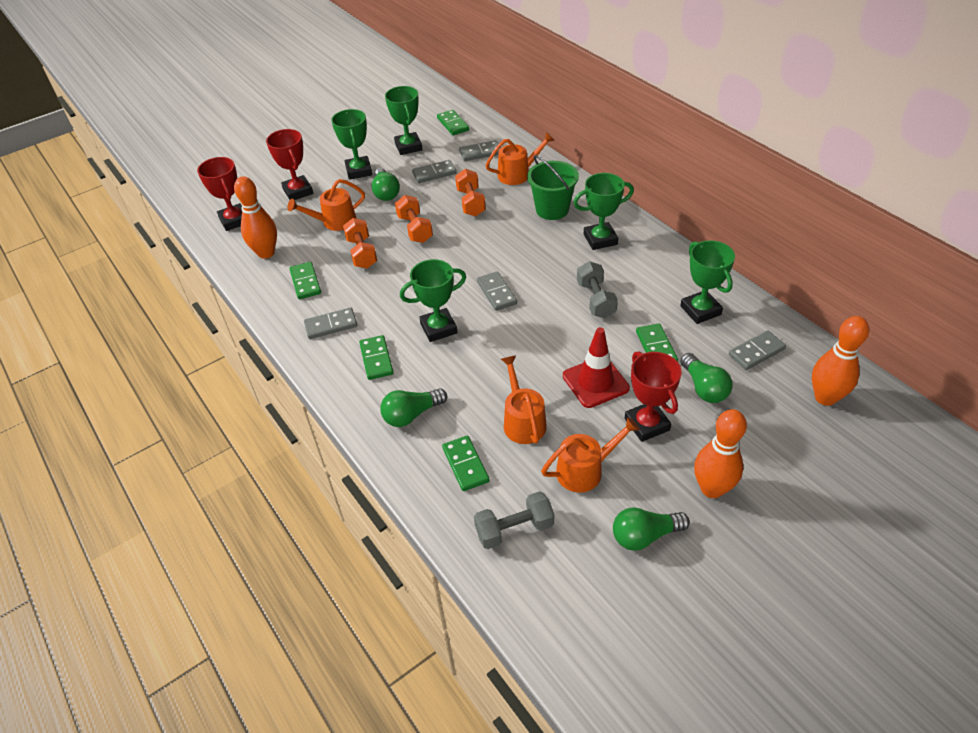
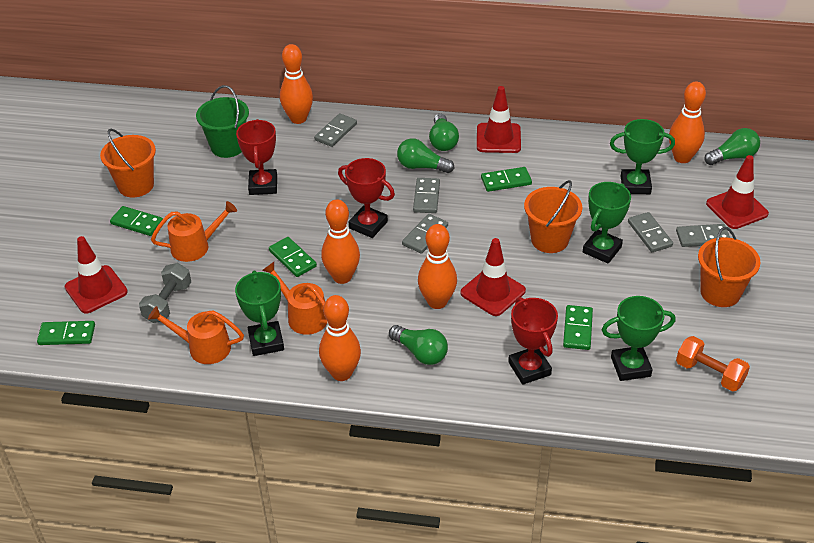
green trophy: [331,109,372,180] [385,86,423,155] [400,259,466,342] [574,173,634,250] [680,240,735,324] = 5 -> [235,270,284,356] [583,182,631,264] [602,296,675,381] [610,119,675,194] = 4
grey dumbbell: [474,491,554,549] [577,261,618,318] = 2 -> [139,263,191,323] = 1
orange bowling pin: [234,176,277,259] [694,409,747,498] [812,316,869,406] = 3 -> [280,44,313,124] [319,295,361,381] [321,199,360,284] [418,224,457,309] [669,82,706,163] = 5
orange bucket: none = 0 -> [100,128,156,198] [524,180,582,253] [698,227,761,307] = 3
orange dumbbell: [343,218,377,268] [395,195,433,243] [455,169,486,216] = 3 -> [676,336,750,391] = 1
orange watering can: [287,179,365,231] [485,132,555,185] [501,355,547,444] [541,417,640,493] = 4 -> [148,306,244,364] [151,201,237,262] [262,262,327,335] = 3
red traffic cone: [563,327,630,408] = 1 -> [65,236,128,314] [461,238,526,316] [477,86,521,153] [706,155,769,229] = 4

